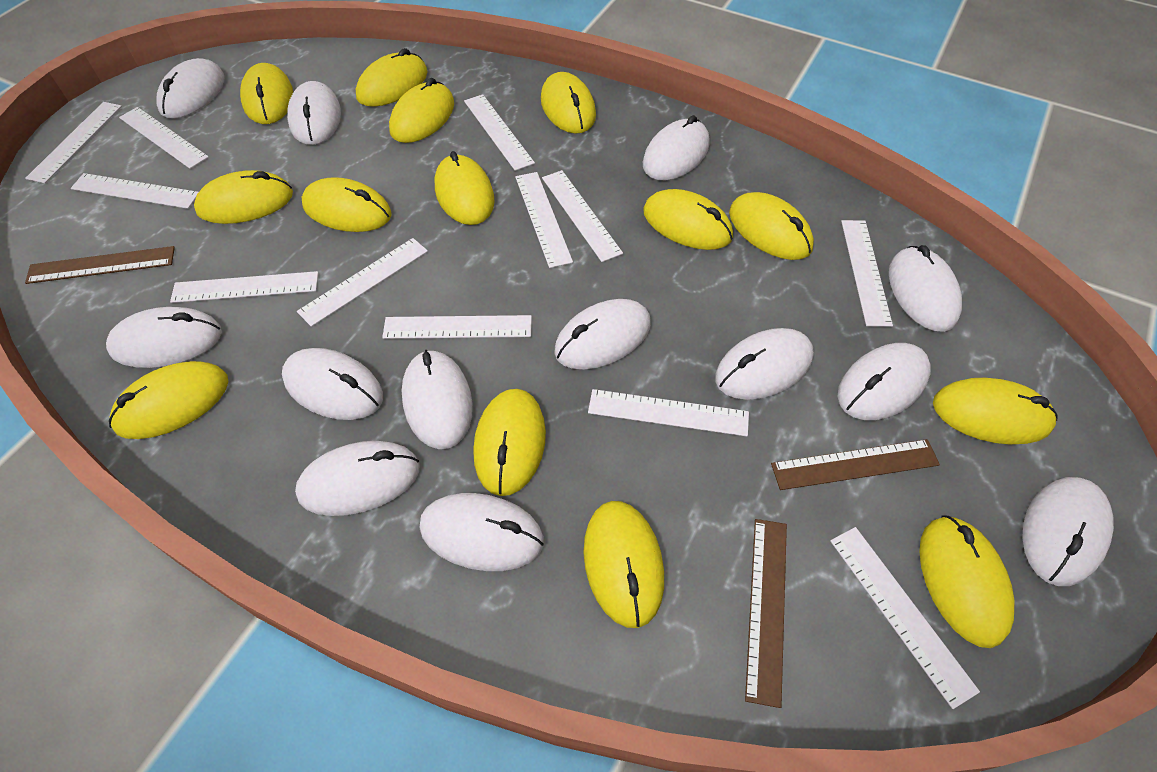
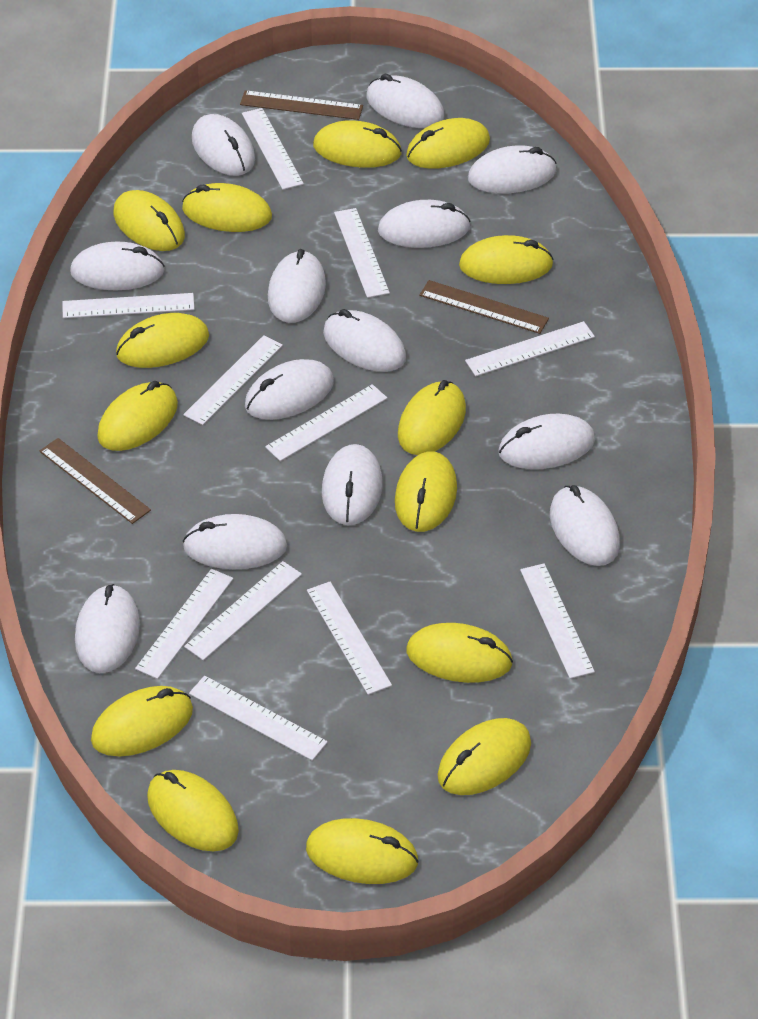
white ruler: [25,102,122,184] [71,173,198,209] [119,107,209,169] [170,271,318,303] [297,238,428,327] [382,315,532,339] [464,94,535,171] [515,172,573,268] [542,170,623,262] [588,389,749,436] [830,527,980,709] [841,220,893,327] = 12 -> [62,293,194,318] [135,569,233,679] [183,335,283,425] [184,561,302,660] [189,676,328,761] [242,108,304,190] [265,384,387,461] [307,582,392,695] [334,208,390,298] [465,321,595,376] [520,564,595,679] = 11

